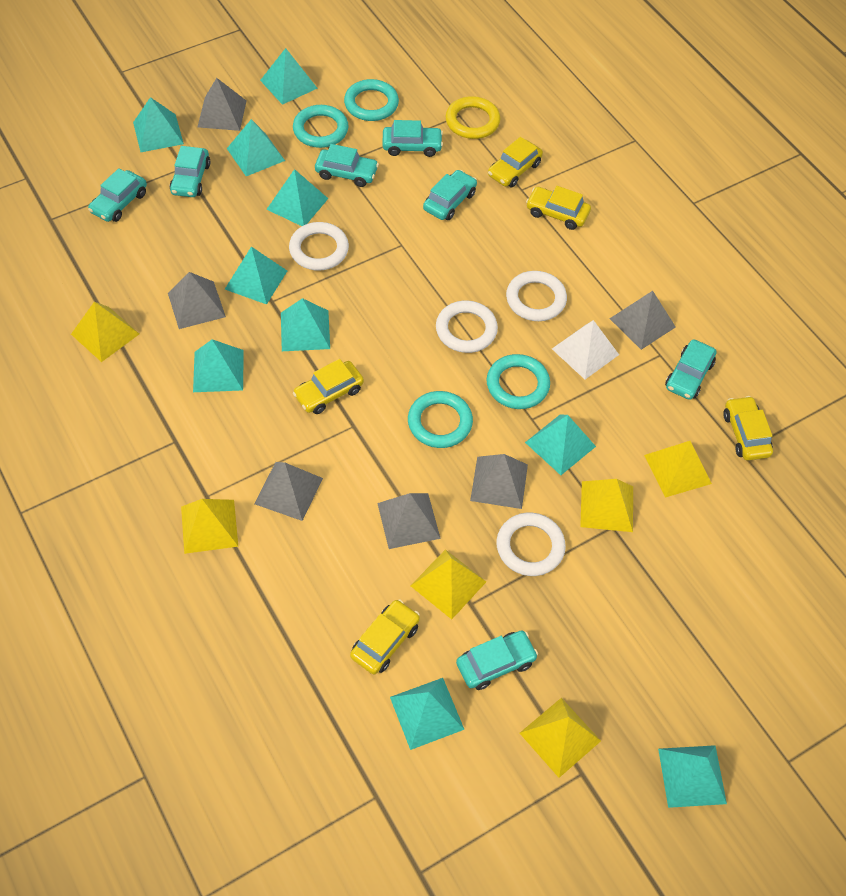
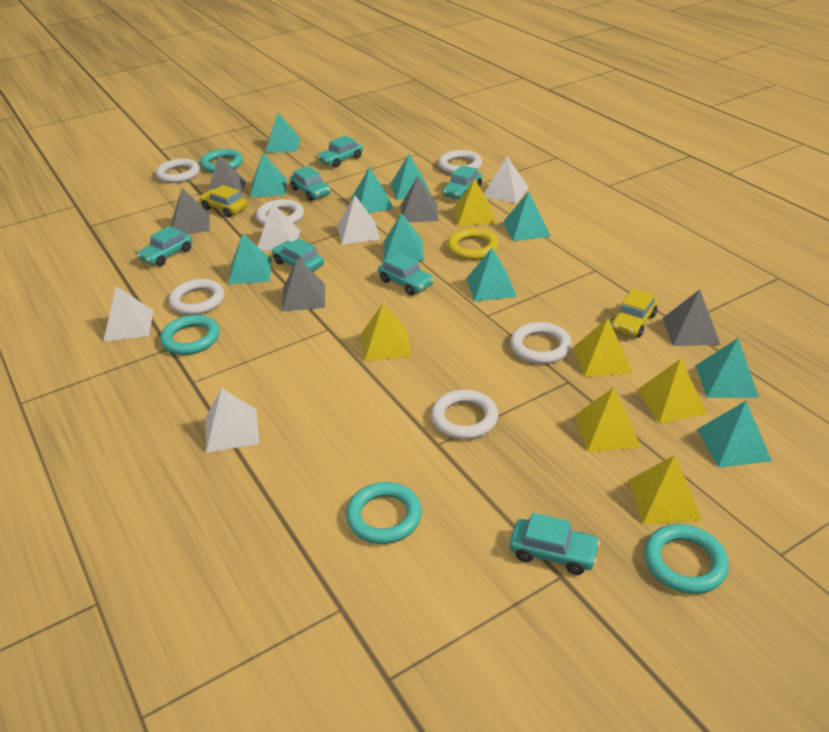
grey pyramid: [168,272,226,329] [198,78,246,131] [254,462,323,521] [377,493,441,549] [470,454,528,509] [610,291,676,350] = 6 -> [172,188,209,234] [208,155,246,195] [282,258,325,311] [401,176,439,222] [663,289,721,346] = 5
white pyramid: [552,320,619,379] = 1 -> [104,286,153,341] [206,388,259,453] [258,203,301,250] [337,196,380,244] [484,156,529,203] = 5
white ring: [289,222,349,270] [436,301,498,353] [496,513,566,576] [506,271,567,321] = 4 -> [156,159,200,183] [169,279,225,315] [256,199,304,226] [431,390,498,439] [438,150,482,174] [510,322,572,364] = 6
yellow car: [293,359,364,414] [350,599,420,675] [488,137,543,187] [526,186,591,230] [723,396,773,461] = 5 -> [199,185,248,217] [611,289,657,338] = 2

